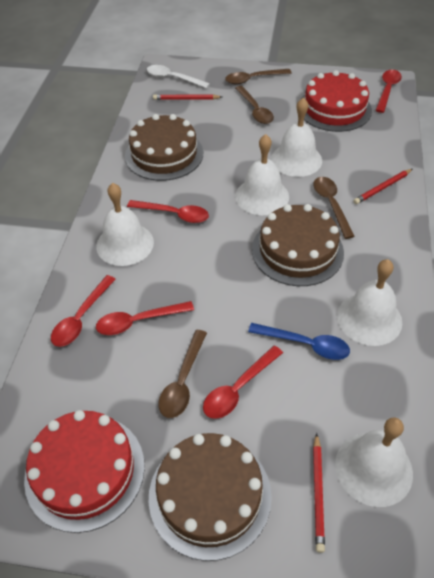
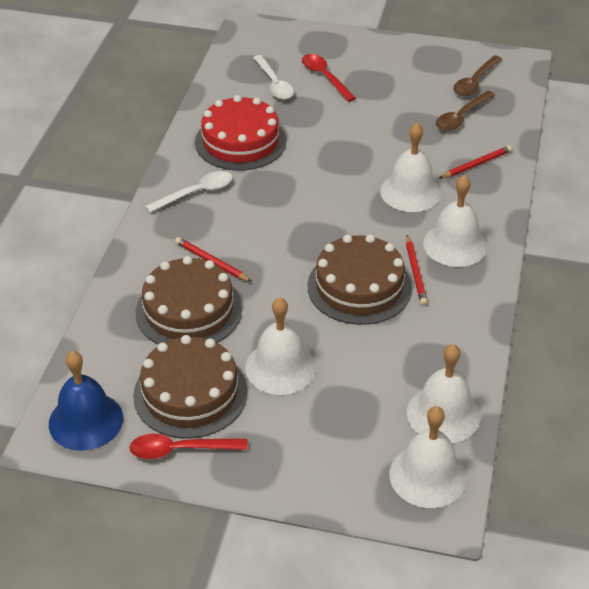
blue bell: none = 0 -> [49,351,123,451] = 1
blue spoon: [248,323,350,360] = 1 -> none = 0
brown spoon: [159,330,207,418] [225,69,291,84] [235,86,274,124] [313,177,355,239] = 4 -> [436,91,495,131] [453,55,502,96] = 2
red cake: [24,410,145,533] [301,70,372,132] = 2 -> [195,95,286,171] = 1
red spoon: [51,275,116,347] [96,301,194,335] [127,200,209,223] [203,345,283,419] [375,70,402,113] = 5 -> [129,434,248,459] [302,54,356,102] = 2
white spoon: [147,65,210,88] = 1 -> [145,171,233,213] [253,55,294,100] = 2

